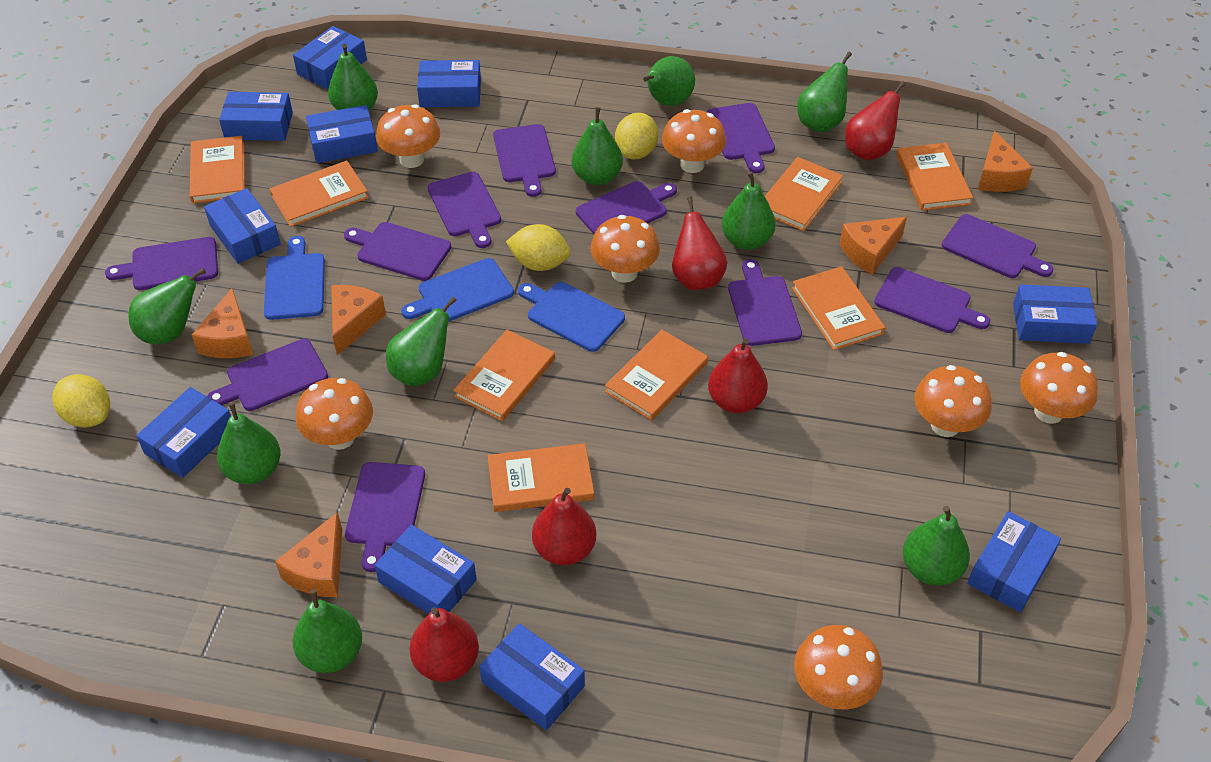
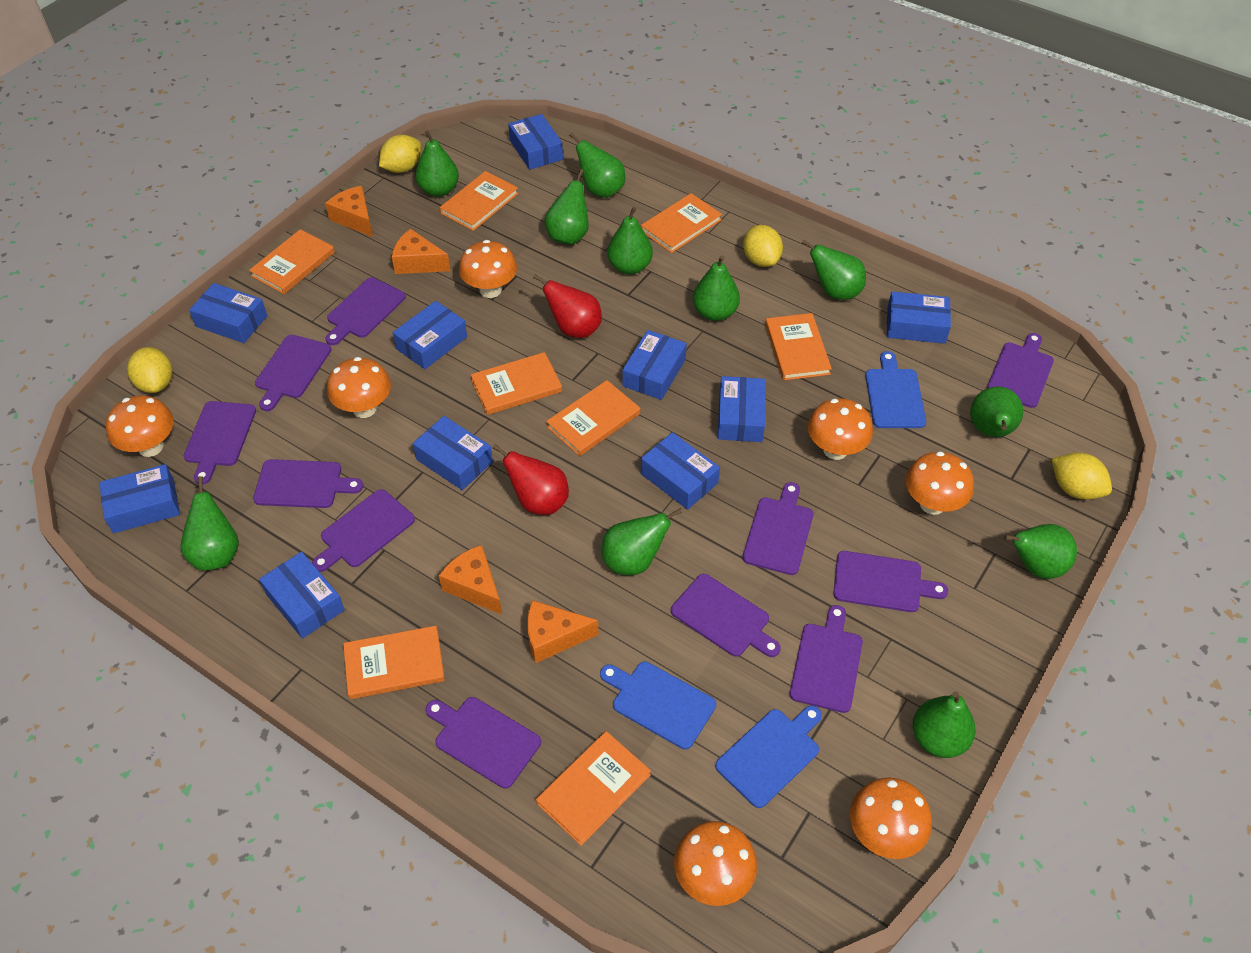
green pear: [128,268,206,344] [217,402,280,484] [293,589,362,673] [328,44,378,110] [386,297,457,386] [572,107,623,185] [643,56,695,106] [722,171,776,250] [797,52,852,132] [903,506,970,585] = 10 -> [180,476,239,571] [415,131,459,197] [545,169,589,245] [569,132,625,198] [601,508,682,575] [607,207,653,274] [693,255,740,321] [802,239,866,300] [913,691,976,758] [970,386,1023,437] [1004,524,1077,579] = 11
orange cheese: [191,288,253,358] [275,512,342,597] [331,285,386,355] [840,217,907,275] [978,131,1033,192] = 5 -> [325,186,373,237] [392,229,450,274] [439,545,502,614] [527,600,599,663] = 4
red pear: [409,607,479,682] [532,488,596,565] [672,197,727,290] [708,338,768,413] [845,81,906,161] = 5 -> [492,444,569,515] [533,274,602,338] = 2
yellow lemon: [52,374,110,428] [506,224,571,271] [615,113,658,160] = 3 -> [127,347,172,393] [379,135,421,173] [743,225,783,267] [1052,452,1112,500] = 4

